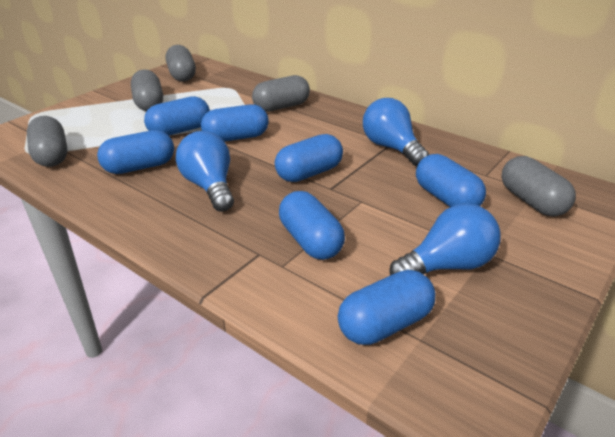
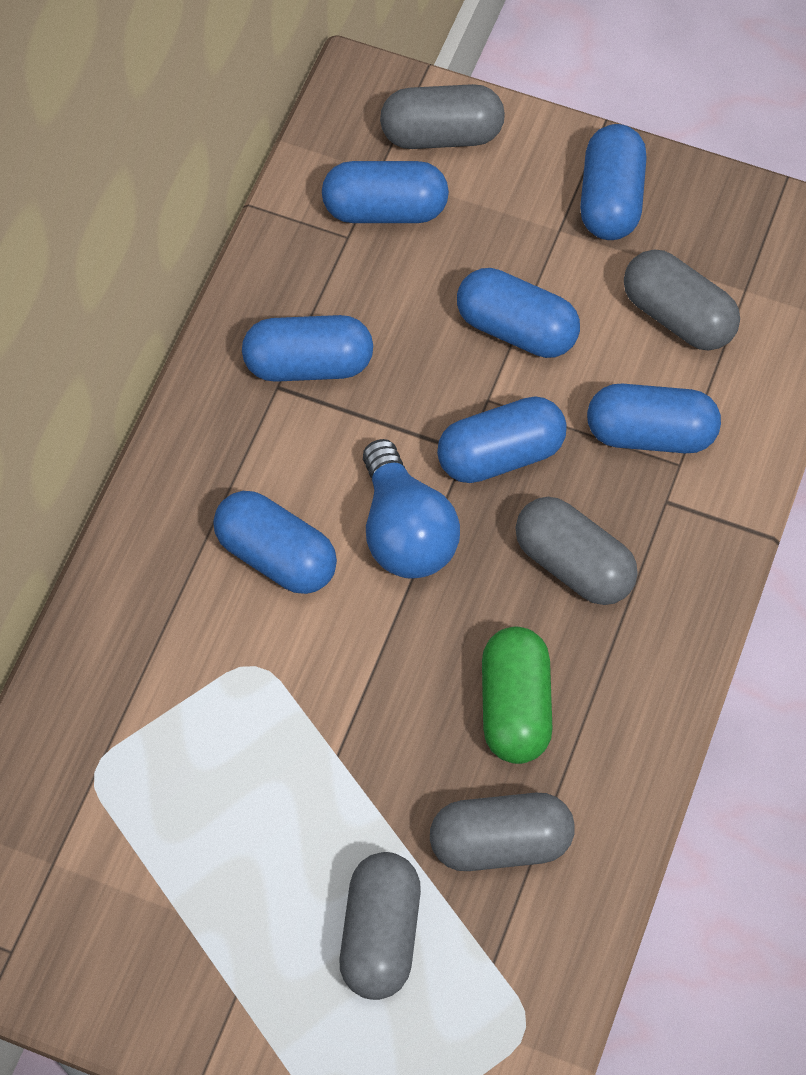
blue light bulb: [176,131,234,212] [363,98,429,166] [389,203,500,275] = 3 -> [363,439,460,579] = 1
green capsule: none = 0 -> [482,627,553,764] = 1

